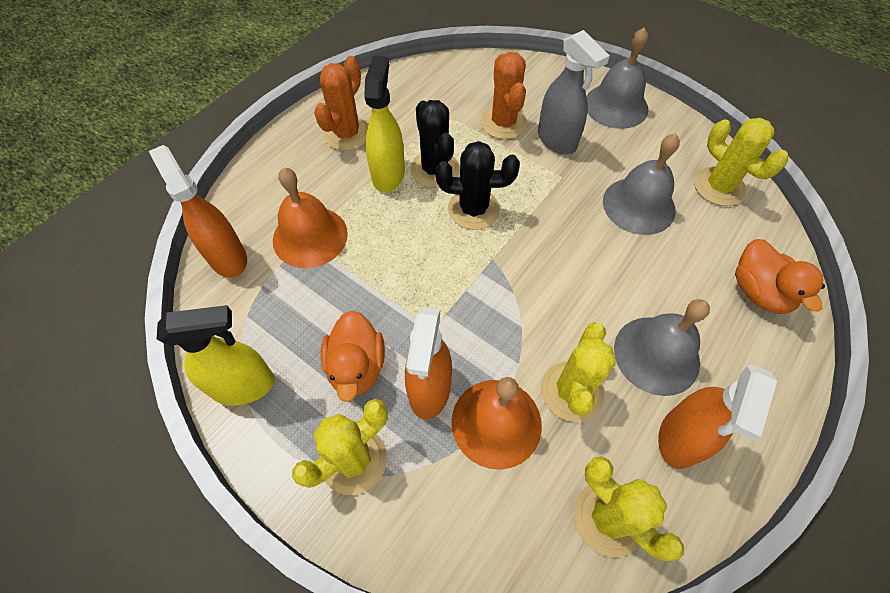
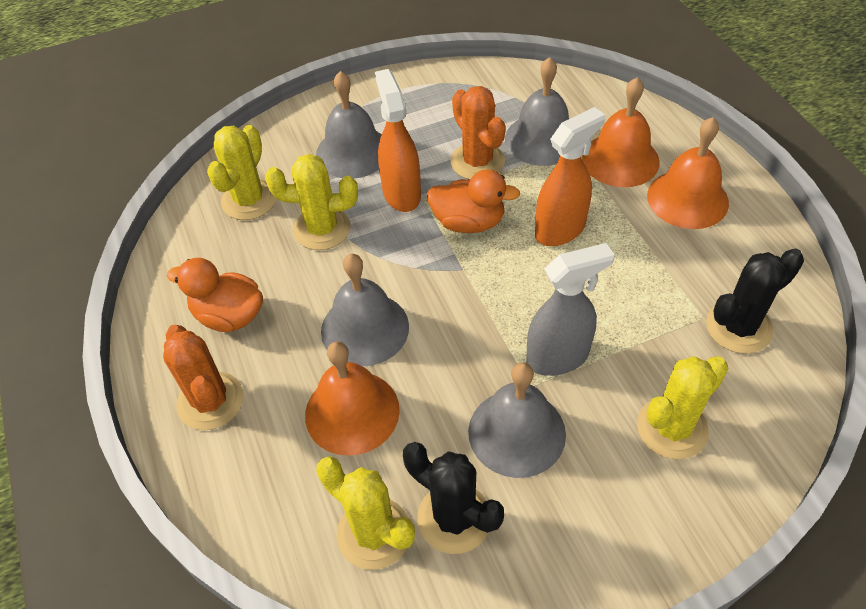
grey bell: [586,27,648,129] [603,133,680,235] [614,299,710,396] = 3 -> [316,71,382,179] [321,254,409,366] [468,362,566,478] [505,57,569,166] = 4
orange bell: [273,167,348,268] [452,377,542,470] = 2 -> [305,341,400,456] [582,77,660,187] [647,117,729,229] = 3
orange spray bottle: [149,145,247,278] [405,307,452,419] [658,364,777,469] = 3 -> [375,69,421,212] [535,107,605,246] = 2
yellow spray bottle: [157,305,275,406] [364,56,405,192] = 2 -> none = 0

